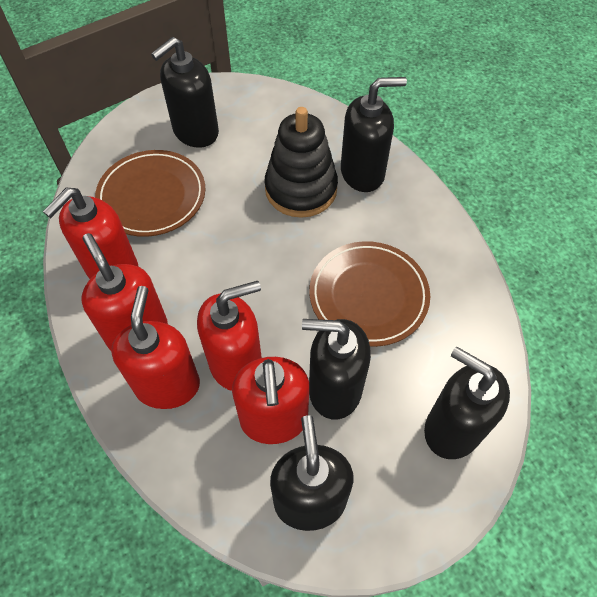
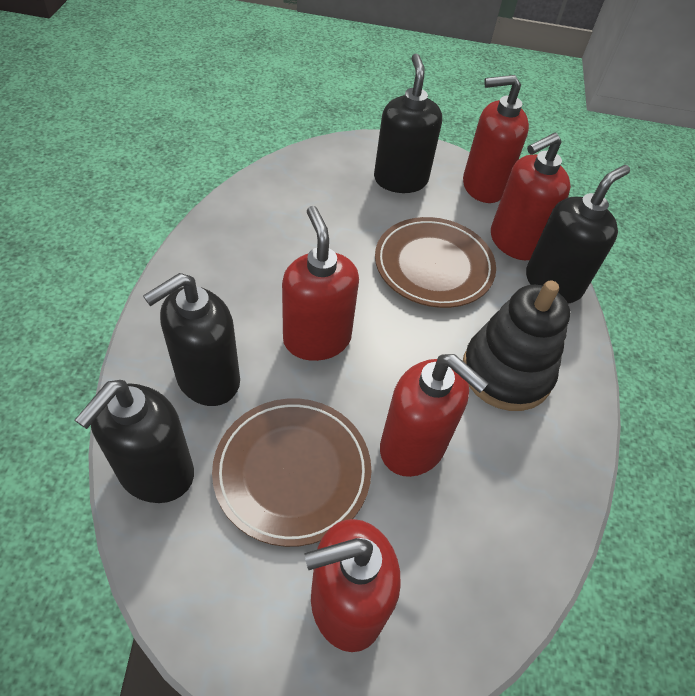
black soap dispenser: [151,37,219,148] [270,415,354,531] [302,319,371,419] [341,77,407,192] [424,347,510,459] = 5 -> [75,380,194,503] [143,273,240,406] [374,53,442,193] [526,165,630,303] = 4

